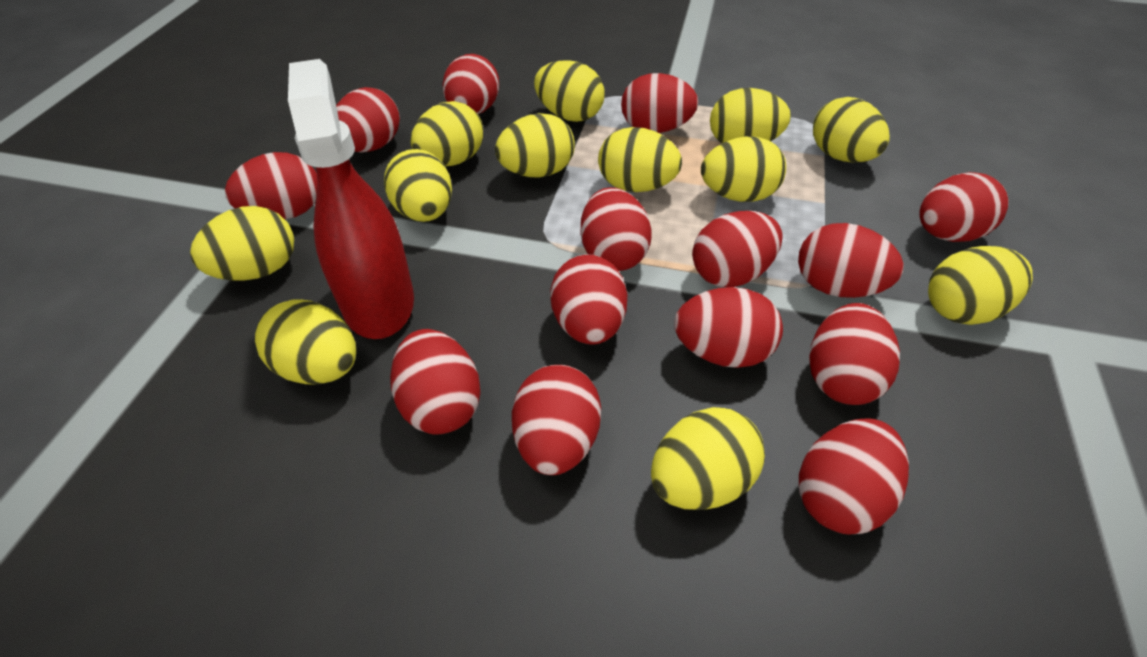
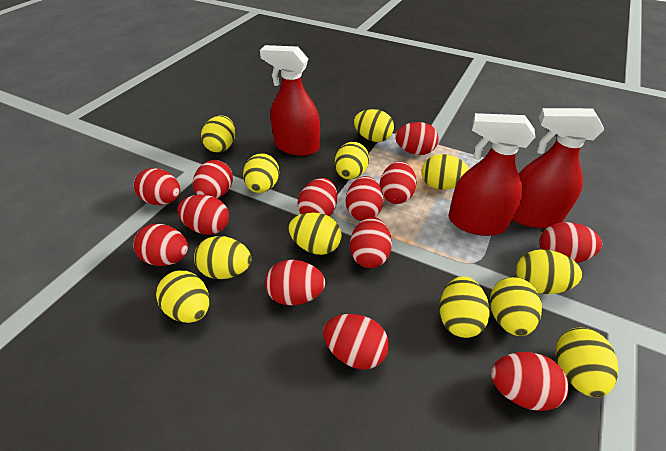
red egg: [225,152,318,219] [336,87,400,153] [390,329,481,435] [442,54,499,114] [512,365,601,475] [550,254,627,344] [581,188,651,271] [621,73,698,133] [674,287,783,368] [692,211,783,287] [798,223,904,298] [799,418,909,534] [809,303,900,405] [920,172,1009,242] = 14 -> [133,224,188,266] [134,168,180,205] [177,195,229,235] [193,160,233,198] [265,260,325,305] [297,178,337,216] [323,314,389,369] [346,176,383,221] [350,217,392,268] [380,161,417,204] [395,122,439,155] [491,352,569,411] [539,222,602,263] = 13
red spray bottle: [288,59,414,339] = 1 -> [260,45,320,156] [448,113,535,236] [512,108,604,228] = 3

